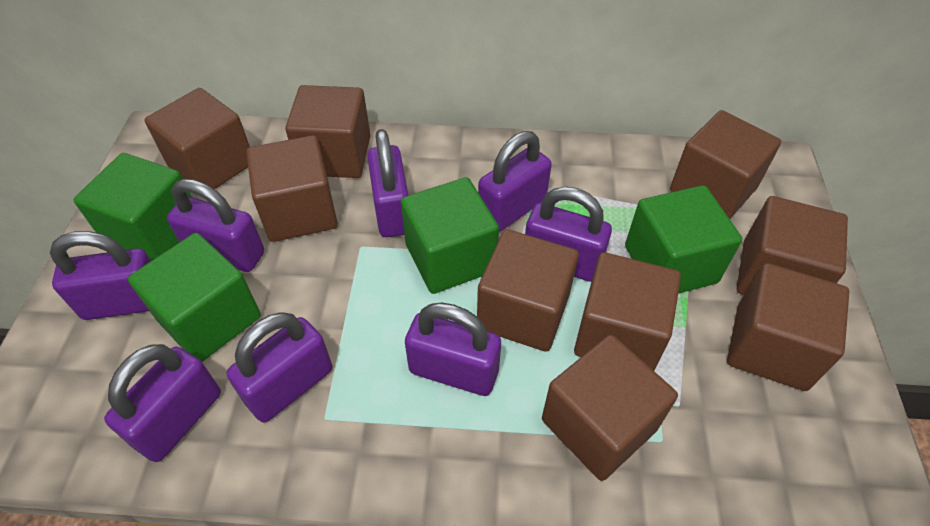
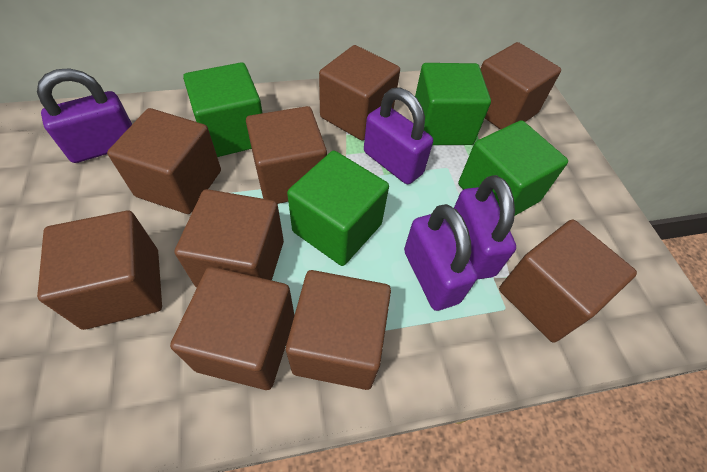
purple padlock: [50,231,151,320] [104,344,221,462] [167,179,264,272] [227,312,332,422] [367,129,409,237] [405,303,501,396] [478,131,552,232] [525,186,612,282] = 8 -> [37,68,132,163] [364,87,433,184] [404,204,478,311] [454,175,516,279] = 4

